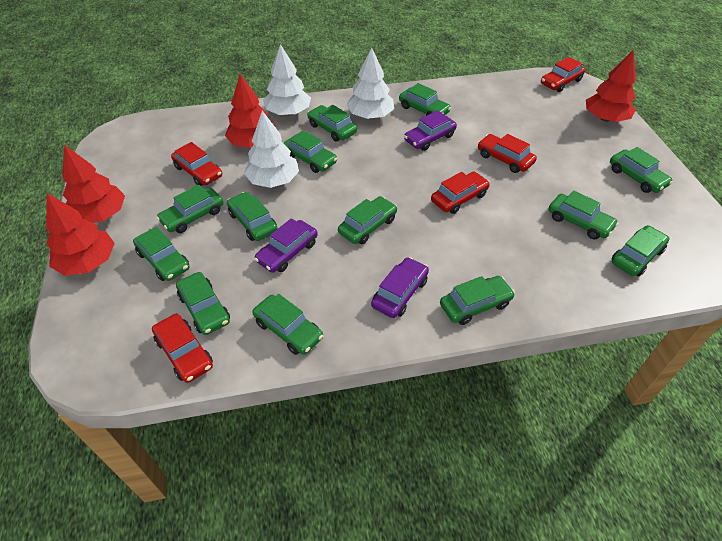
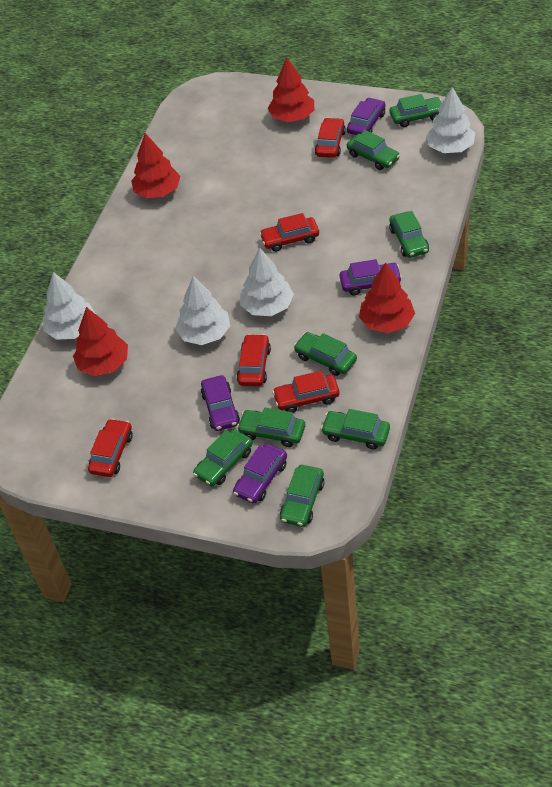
green car: [133,227,190,281] [156,185,223,233] [176,272,230,335] [227,192,278,241] [252,294,323,355] [284,130,337,173] [307,105,357,142] [338,196,397,244] [399,83,451,116] [440,276,515,325] [548,190,618,239] [610,147,673,193] [612,225,670,276] = 13 -> [193,429,253,486] [237,407,305,447] [280,465,325,527] [294,332,357,376] [321,409,390,450] [347,130,400,170] [389,94,442,127] [389,211,429,258] = 8
purple car: [254,218,318,273] [371,257,429,318] [404,110,457,151] = 3 -> [201,375,240,431] [233,444,287,504] [340,259,402,295] [347,97,386,135] = 4
white tree: [244,111,299,188] [263,44,311,116] [346,47,394,119] = 3 -> [43,272,96,340] [175,276,230,345] [240,248,294,316] [426,87,475,153] = 4

